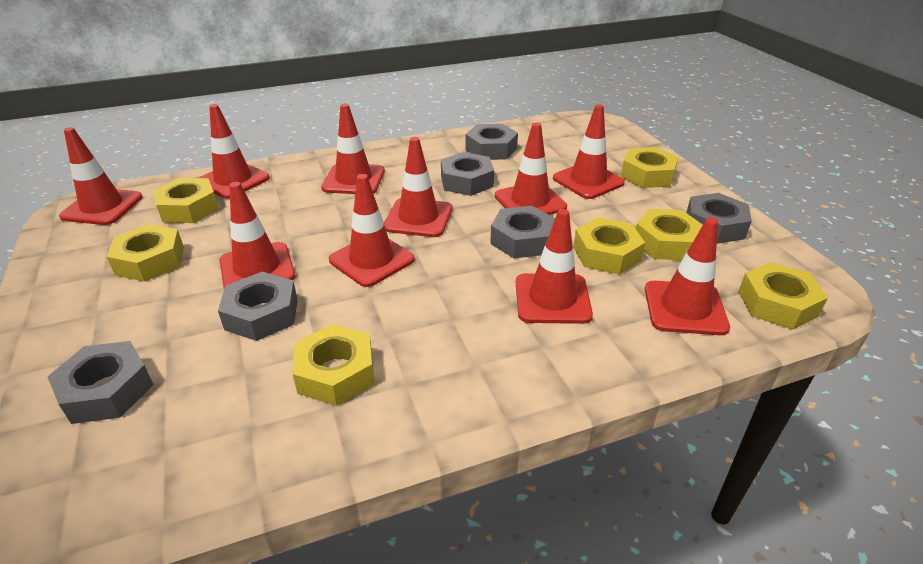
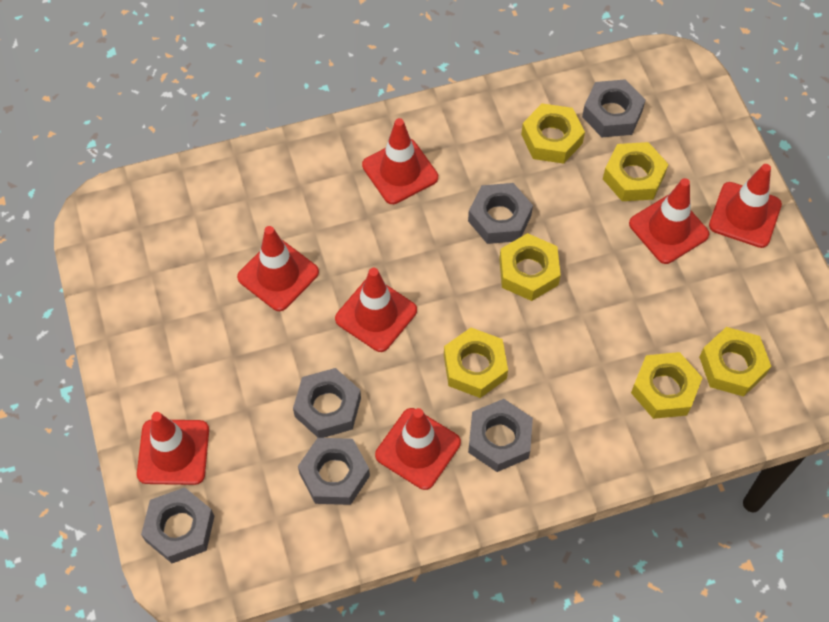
red traffic cone: [59,127,143,225] [199,104,270,199] [220,182,295,288] [321,104,385,194] [329,174,415,287] [384,137,452,237] [495,123,567,215] [516,209,593,324] [553,105,625,199] [645,217,730,335] = 10 -> [137,412,209,485] [237,226,319,311] [335,268,417,352] [362,118,438,204] [375,408,461,490] [629,178,709,264] [709,164,782,248] = 7
yellow nut: [107,224,184,282] [153,178,219,223] [292,324,375,406] [573,217,645,274] [621,147,678,188] [636,209,703,260] [738,262,828,330] = 7 -> [444,328,508,398] [499,233,561,301] [521,103,585,164] [603,142,668,201] [631,352,702,419] [699,327,771,397] = 6

